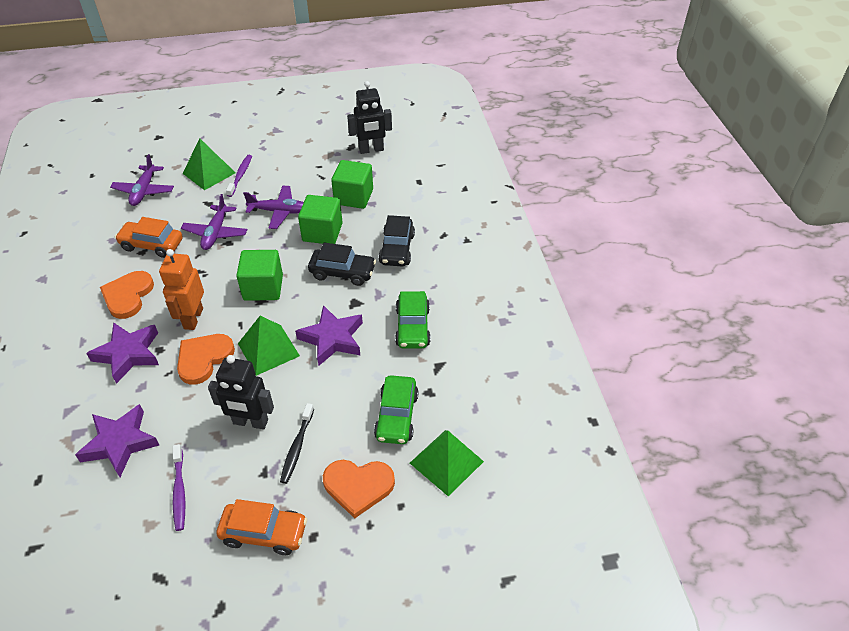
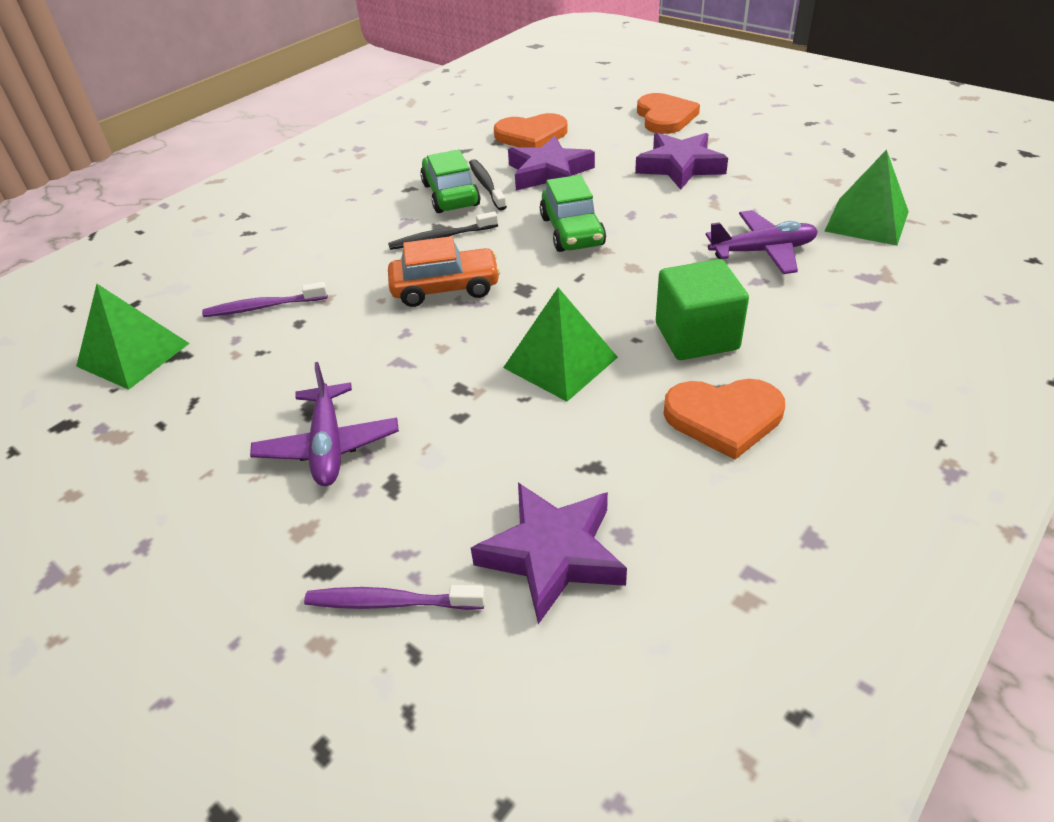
black car: [308,243,376,286] [379,215,415,266] = 2 -> none = 0
black robot: [208,355,274,430] [347,81,392,154] = 2 -> none = 0
black toothbrush: [280,403,314,484] = 1 -> [388,211,498,250] [469,159,507,210] = 2
green cube: [236,250,283,301] [298,195,343,244] [331,160,373,209] = 3 -> [656,259,749,360] = 1
orange car: [115,217,183,258] [216,499,307,555] = 2 -> [388,236,501,307] = 1
orange robot: [159,249,204,330] = 1 -> none = 0
purple plane: [110,154,174,206] [181,194,248,250] [243,186,304,229] = 3 -> [250,362,399,486] [706,210,818,274] = 2

